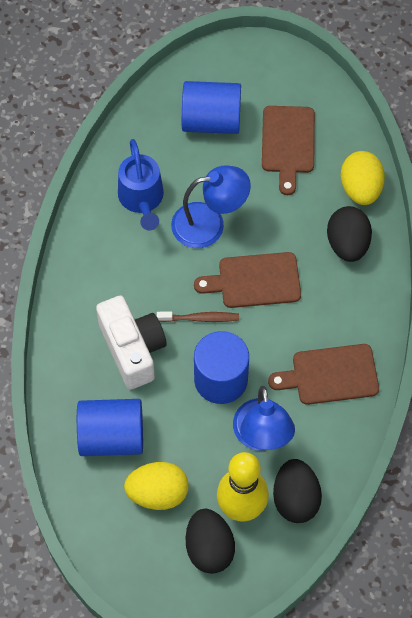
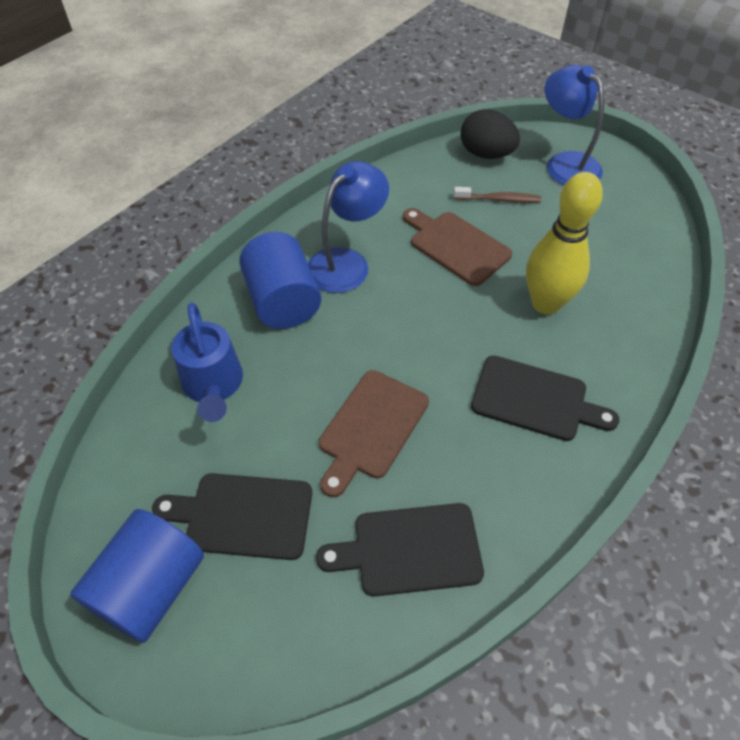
black cutting board: none = 0 -> [152,473,312,560] [316,503,484,597] [471,355,619,441] = 3
black egg: [186,509,235,574] [273,459,322,523] [327,206,372,262] = 3 -> [461,109,520,159] = 1
blue cylinder: [77,399,143,456] [182,81,241,134] [194,331,249,404] = 3 -> [70,509,204,643] [239,232,321,329] = 2
brown cutting board: [194,252,301,308] [262,106,315,195] [268,344,379,405] = 3 -> [319,370,429,497] [403,208,512,286] = 2
white camera: [96,296,167,390] = 1 -> none = 0
yellow egg: [124,462,189,510] [341,151,385,205] = 2 -> none = 0

